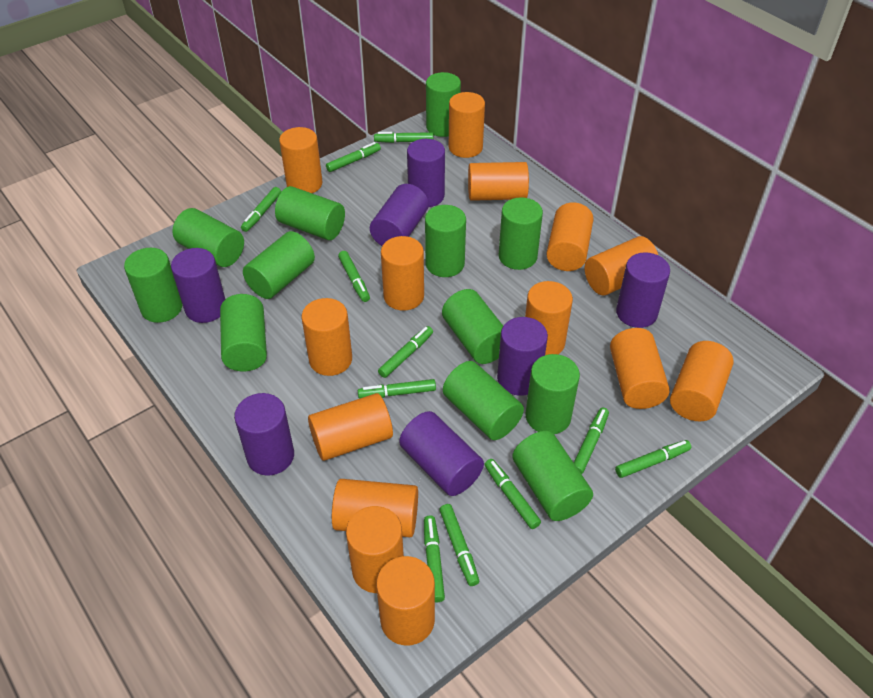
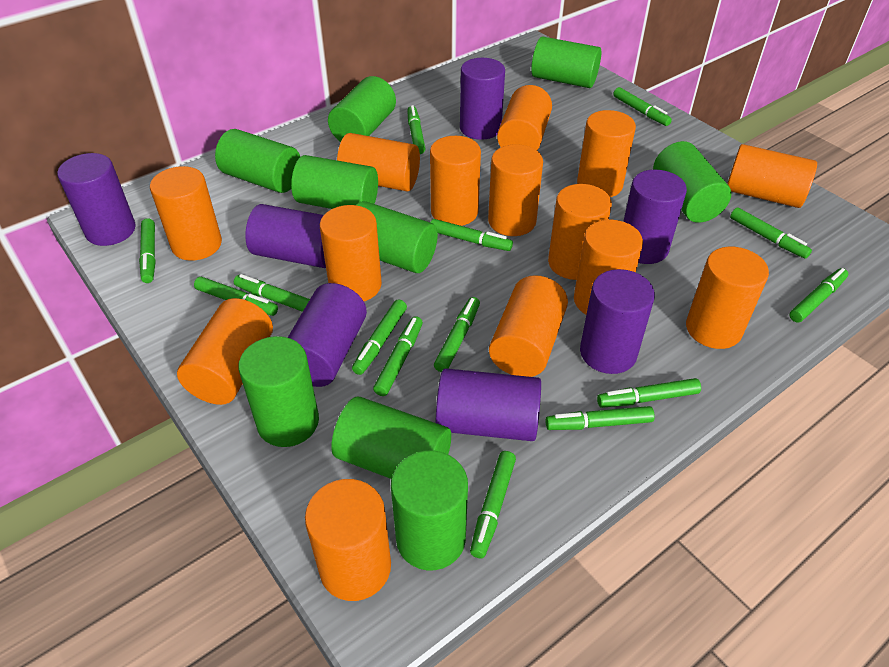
green cylinder: [124,248,183,323] [172,208,244,267] [220,294,267,371] [243,231,315,299] [275,186,345,240] [425,205,466,277] [426,72,461,137] [442,289,503,364] [443,361,524,440] [499,197,543,270] [512,431,593,521] [526,354,580,434] = 12 -> [215,129,300,193] [238,336,319,447] [291,155,378,209] [328,76,396,142] [331,397,451,479] [356,201,438,273] [391,450,468,570] [531,37,601,88] [653,141,731,223] = 9
green marker: [241,187,281,232] [326,142,381,172] [338,251,370,302] [358,379,436,399] [374,132,433,143] [378,326,433,378] [424,516,445,602] [440,504,479,586] [485,459,541,529] [574,408,609,474] [615,440,691,478] = 11 -> [139,219,156,283] [194,277,278,316] [234,274,310,312] [352,299,407,375] [373,316,423,396] [407,105,426,154] [430,219,513,251] [434,297,480,372] [470,451,516,558] [546,406,655,430] [597,378,701,408] [613,87,672,126] [730,207,812,259] [789,268,848,323] = 14

